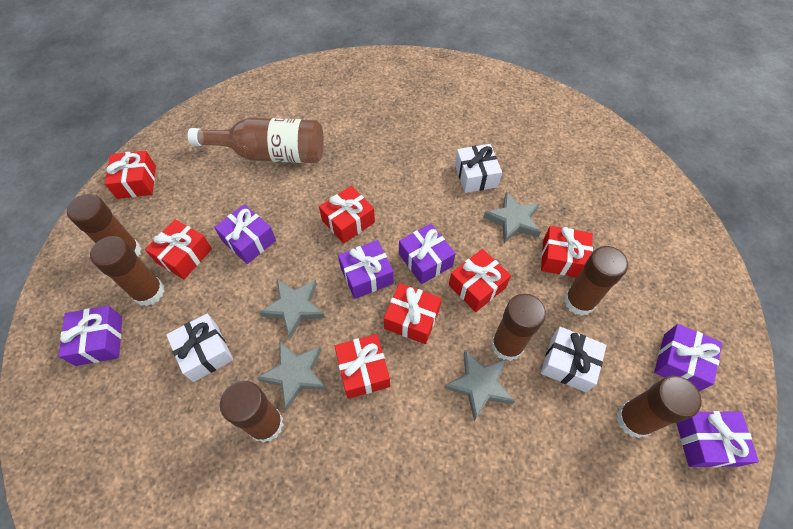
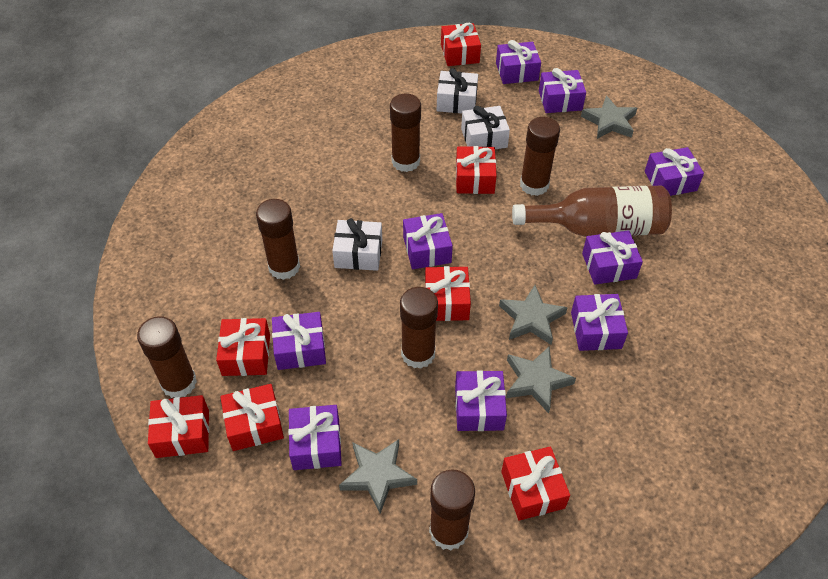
purple gift: [59,306,122,366] [214,204,276,264] [338,240,394,299] [399,224,456,284] [654,324,722,392] [677,411,759,467] = 6 -> [272,312,326,370] [288,405,342,470] [403,213,453,269] [455,370,507,431] [496,40,541,84] [539,68,586,113] [571,294,628,351] [582,230,643,285] [645,147,704,196] = 9

